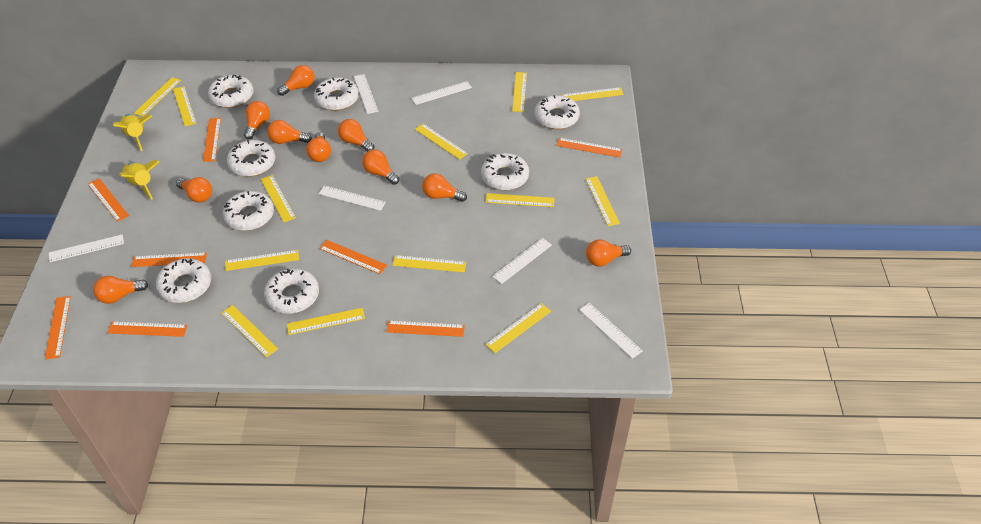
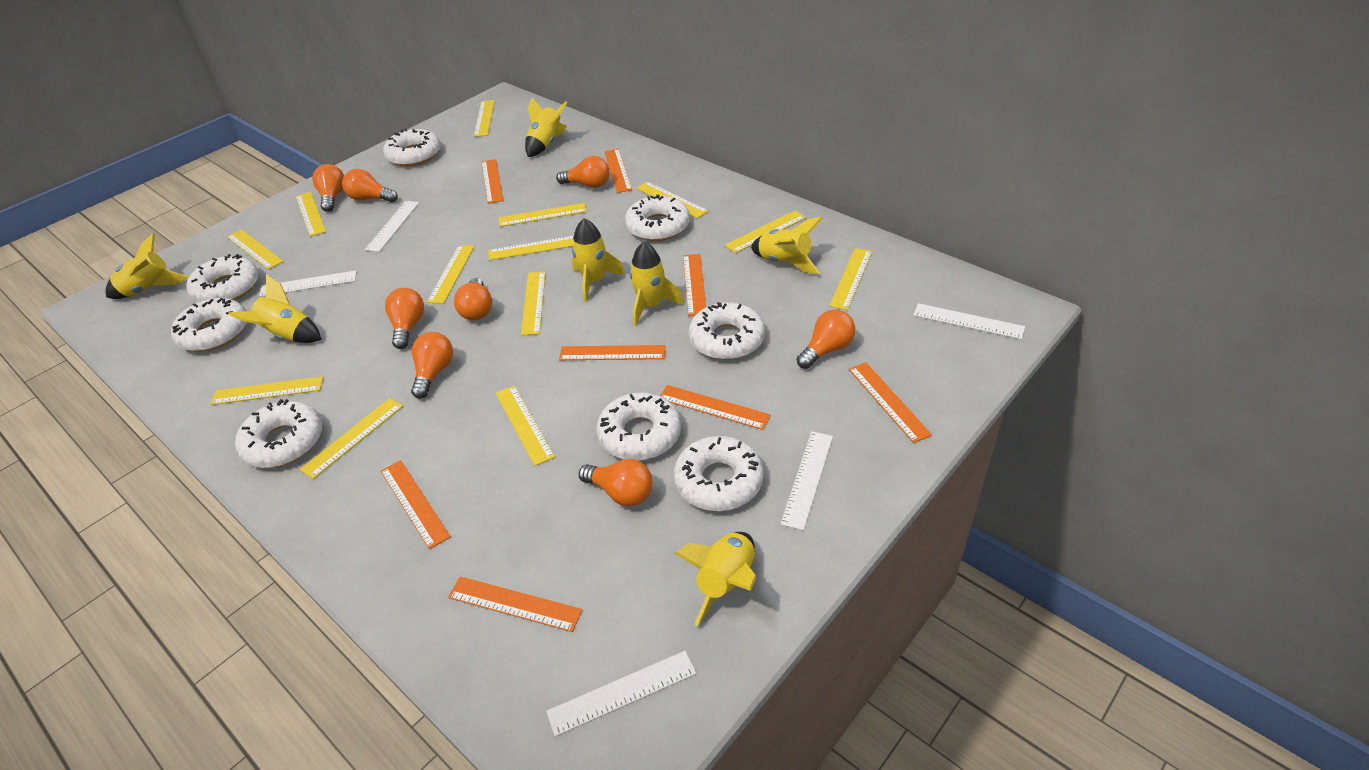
orange light bulb: [93,276,148,304] [176,177,212,203] [244,101,270,140] [267,120,312,144] [277,65,315,96] [306,132,331,162] [338,119,374,152] [362,149,400,185] [422,173,467,202] [586,239,631,266] = 10 -> [312,164,344,212] [342,169,398,202] [385,288,424,349] [411,332,453,399] [454,278,492,320] [556,156,610,188] [579,459,653,506] [797,310,855,369] = 8
white ruler: [49,234,124,262] [319,185,386,211] [354,74,378,114] [411,81,472,105] [492,238,552,284] [579,303,643,359] = 6 -> [259,270,357,297] [365,201,419,252] [546,651,696,737] [780,431,833,531] [913,303,1025,339] = 5
yellow rocket: [113,114,152,151] [119,160,159,200] = 2 -> [105,233,189,299] [228,274,321,343] [525,98,567,157] [572,218,625,301] [630,242,684,326] [674,532,756,626] [751,217,822,274] = 7

